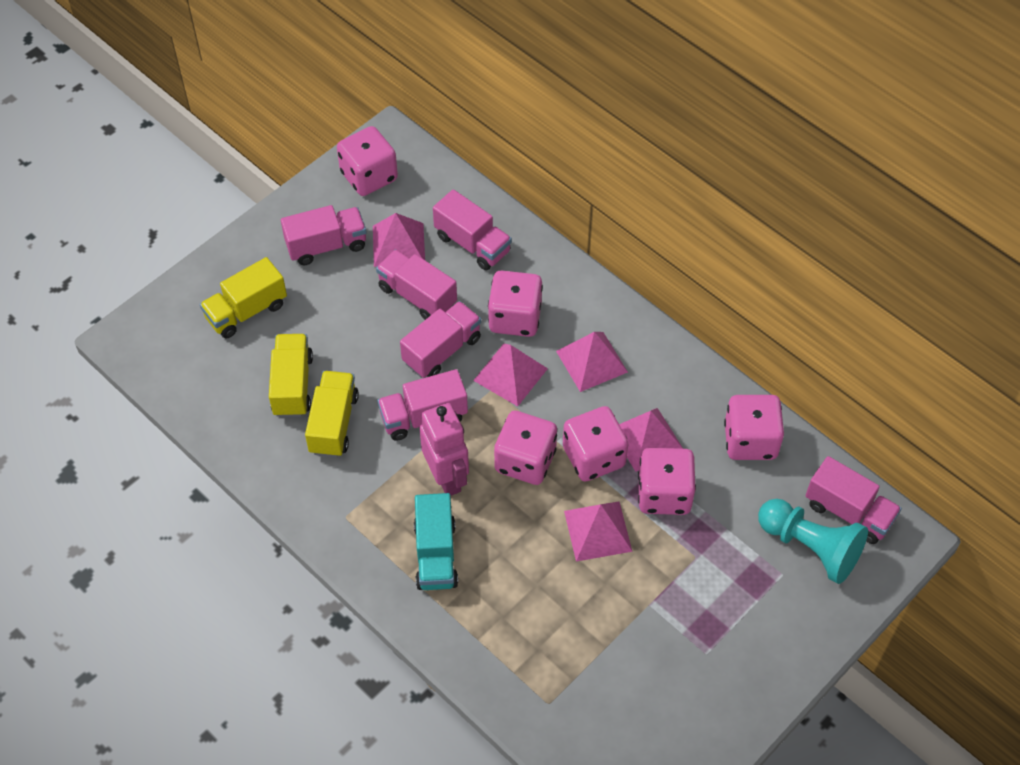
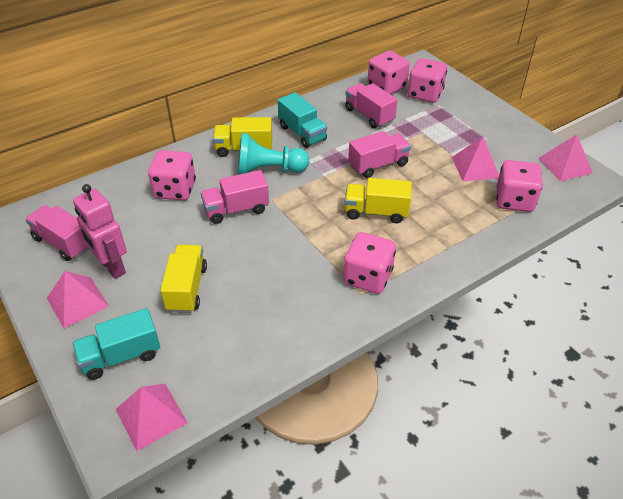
pink dice: [337,126,398,196] [488,270,543,337] [494,411,557,485] [563,406,628,482] [638,448,696,515] [724,395,784,460] = 6 -> [148,150,196,200] [343,232,396,294] [368,51,410,94] [408,58,447,103] [496,160,543,212] = 5
pink pyramid: [373,213,425,267] [473,344,548,406] [556,332,628,392] [564,501,632,562] [619,408,683,472] = 5 -> [47,271,109,328] [116,384,188,451] [452,136,499,181] [539,134,593,181] = 4
pink truck: [281,205,367,265] [376,249,457,320] [377,369,468,441] [400,301,481,378] [433,189,512,271] [806,456,902,544] = 6 -> [25,205,89,261] [201,170,269,224] [345,83,398,128] [348,131,411,178] = 4
turquoise truck: [414,493,458,590] = 1 -> [72,308,160,380] [278,92,327,148] = 2

